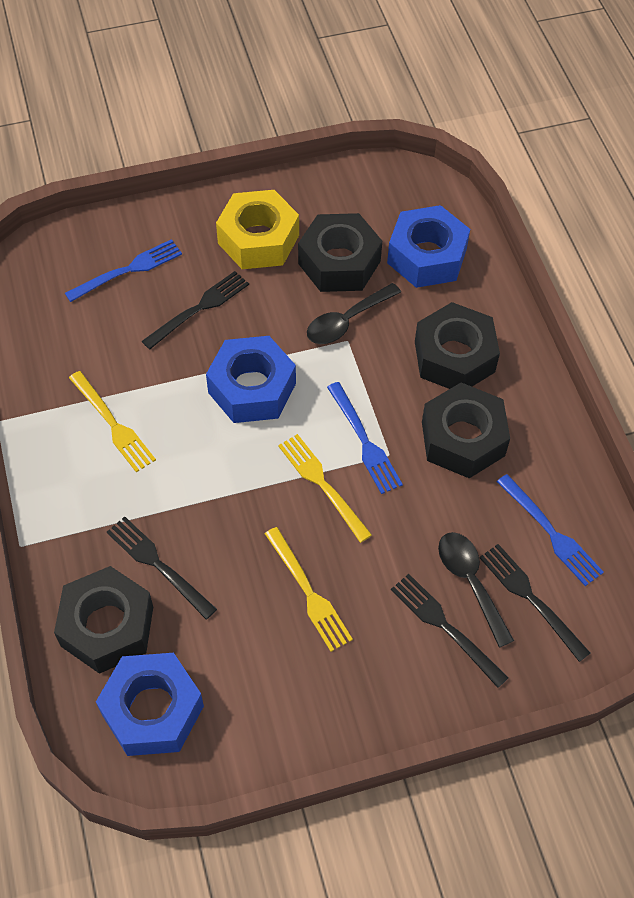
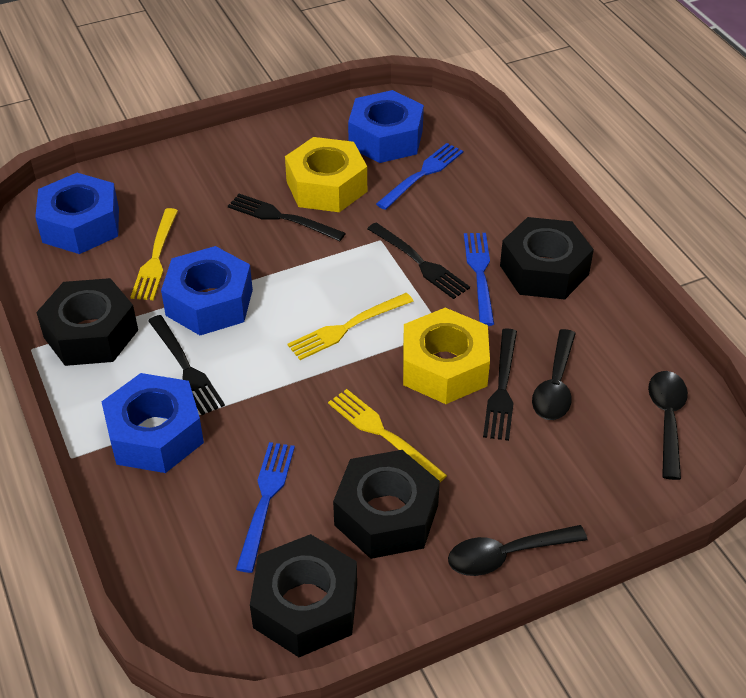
black spoon: [307,283,401,344] [438,532,514,647] = 2 -> [448,525,587,576] [532,329,576,420] [648,371,688,480] = 3
blue nut: [96,653,204,756] [206,336,296,423] [387,205,470,288] = 3 -> [35,173,119,254] [101,373,204,473] [161,246,253,335] [348,90,424,163] = 4
yellow nut: [216,190,299,269] = 1 -> [285,137,367,212] [403,308,490,404] = 2

